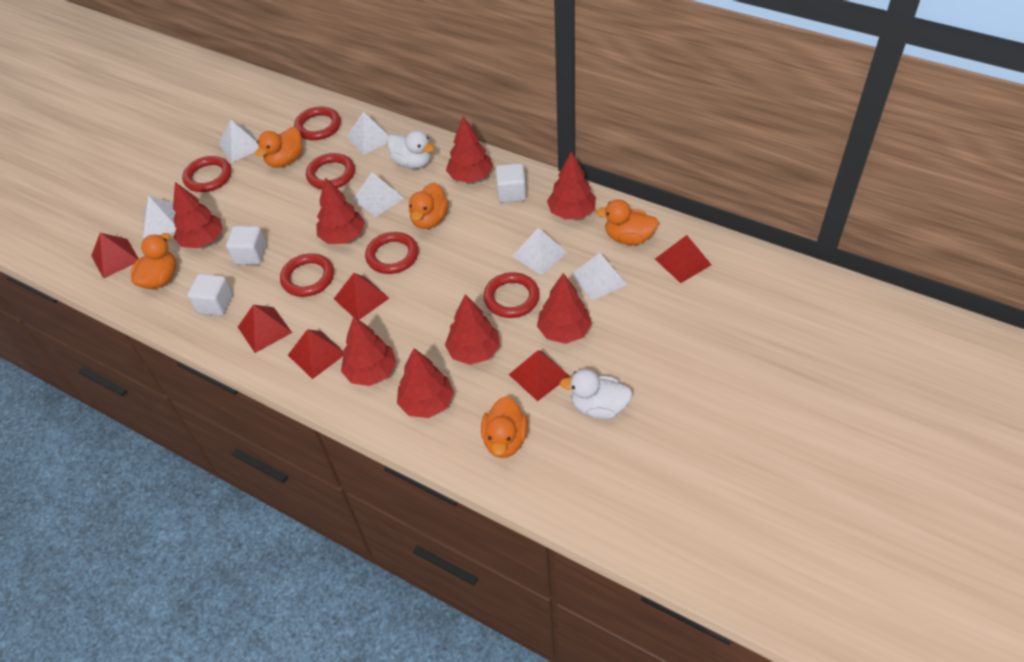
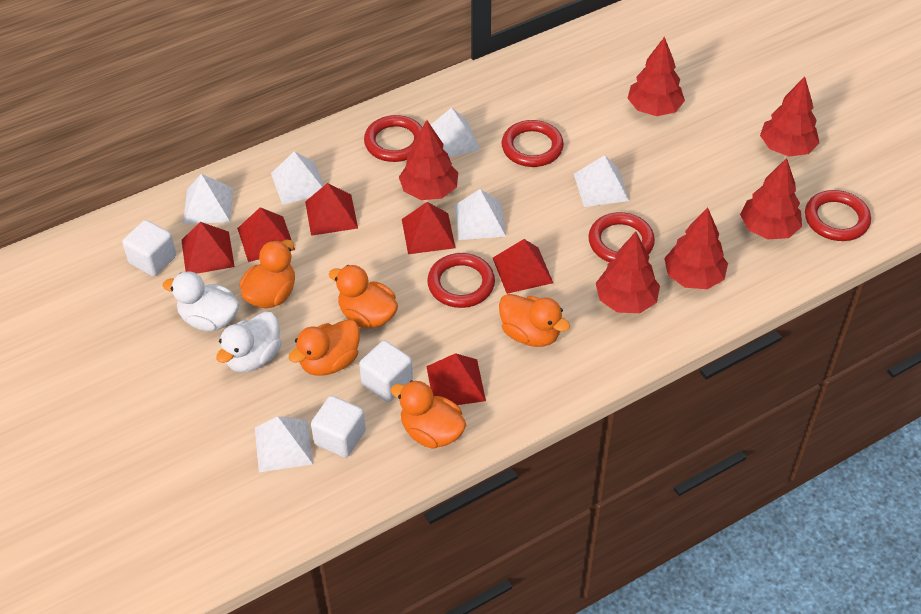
red ring: [182,156,232,192] [280,253,334,297] [294,106,341,140] [306,153,355,189] [365,232,419,274] [483,272,540,318] = 6 -> [364,115,422,162] [427,253,495,308] [501,120,564,167] [588,212,655,262] [805,190,871,241] = 5
red tree: [173,182,223,248] [316,177,365,244] [341,317,397,386] [397,348,454,418] [445,294,500,365] [446,116,493,183] [537,273,592,344] [547,151,596,220] = 8 -> [399,120,458,200] [596,232,660,313] [627,37,685,116] [664,207,728,289] [740,158,802,240] [760,77,819,157] = 6

